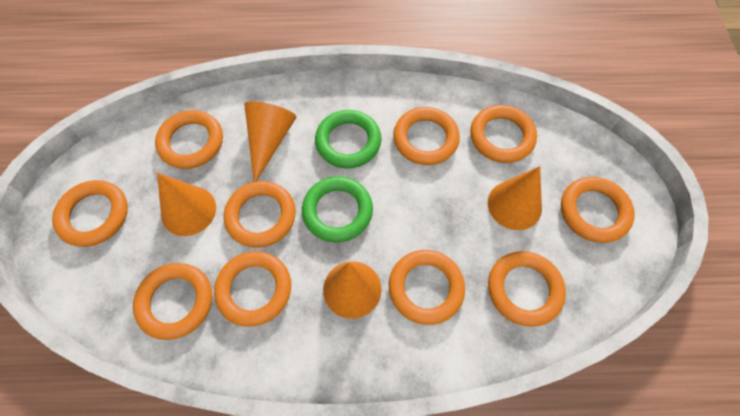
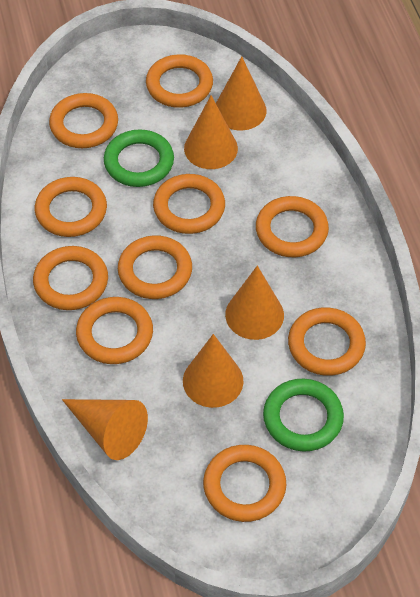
orange cone: [157,173,216,236] [244,101,296,182] [323,261,382,319] [488,166,542,230] = 4 -> [62,399,148,460] [183,334,244,408] [184,95,238,169] [216,56,267,130] [225,266,284,340] = 5

